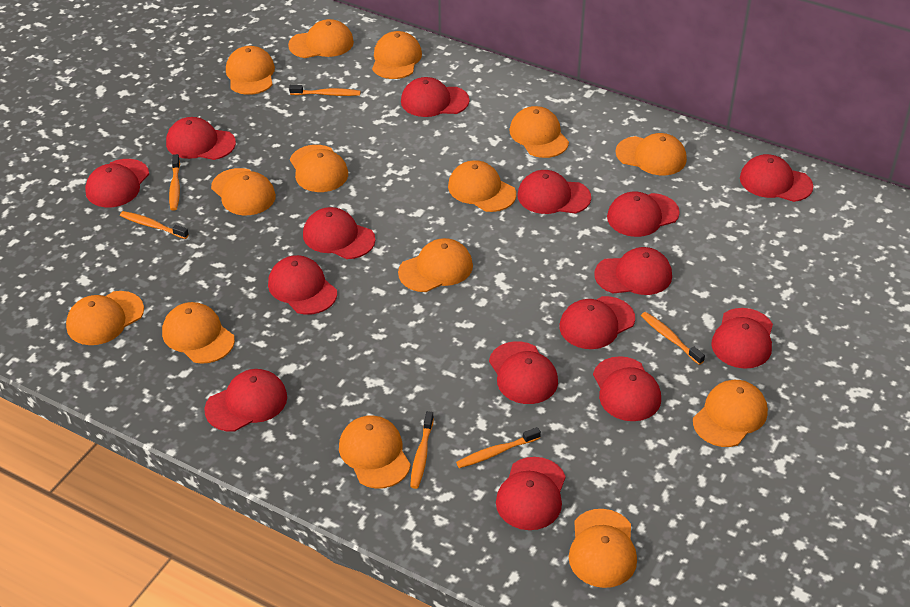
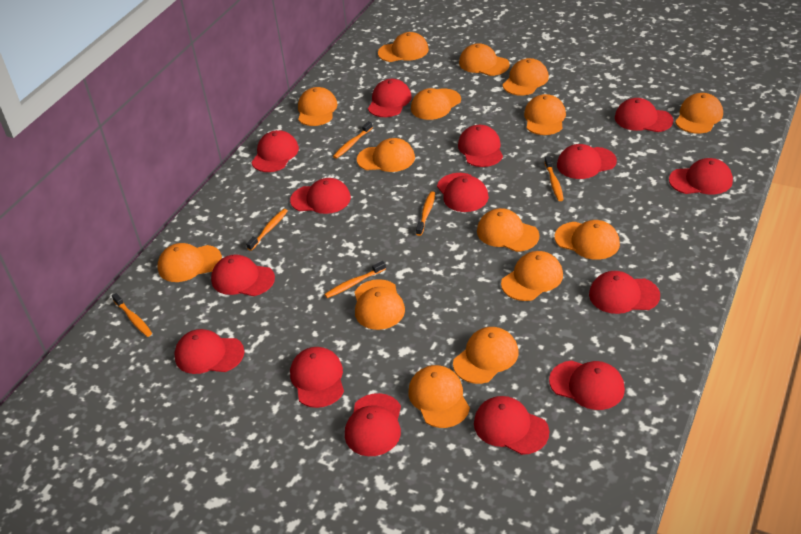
orange cap: [66,291,144,345] [162,302,235,364] [211,168,276,215] [226,46,275,95] [288,19,354,58] [290,145,348,192] [339,415,411,488] [372,31,422,79] [398,238,473,292] [448,160,516,212] [509,106,569,158] [569,509,637,588] [615,133,687,175] [693,380,768,447] = 14 -> [157,243,222,282] [298,87,337,126] [355,279,405,330] [357,138,415,172] [378,32,429,62] [408,365,470,428] [411,88,461,120] [453,327,519,384] [459,43,510,76] [477,208,539,252] [501,251,563,301] [503,58,549,96] [524,94,566,135] [555,220,620,260] [675,93,723,134] = 15

